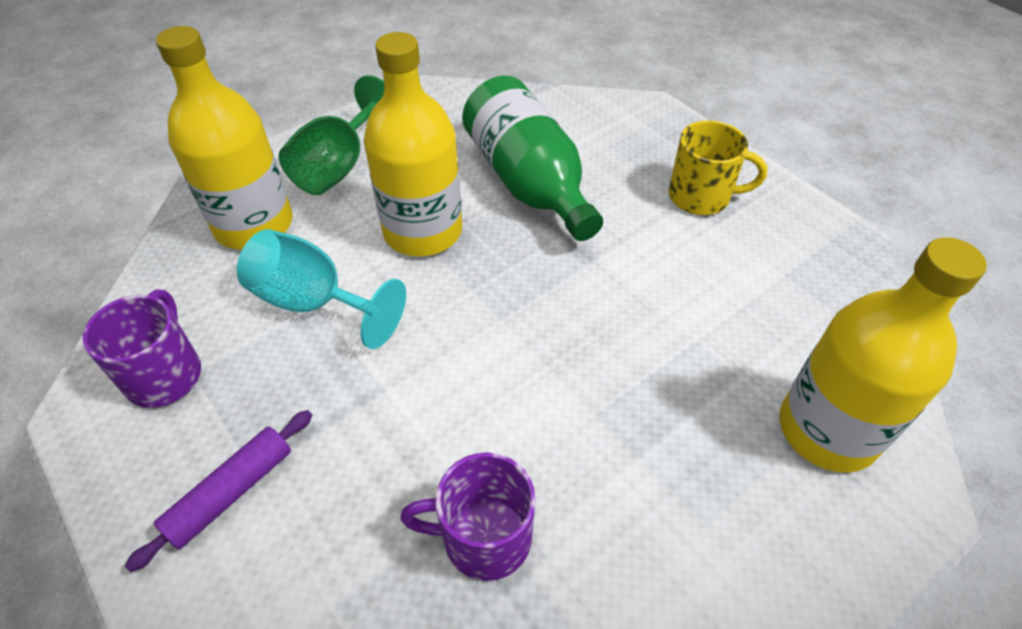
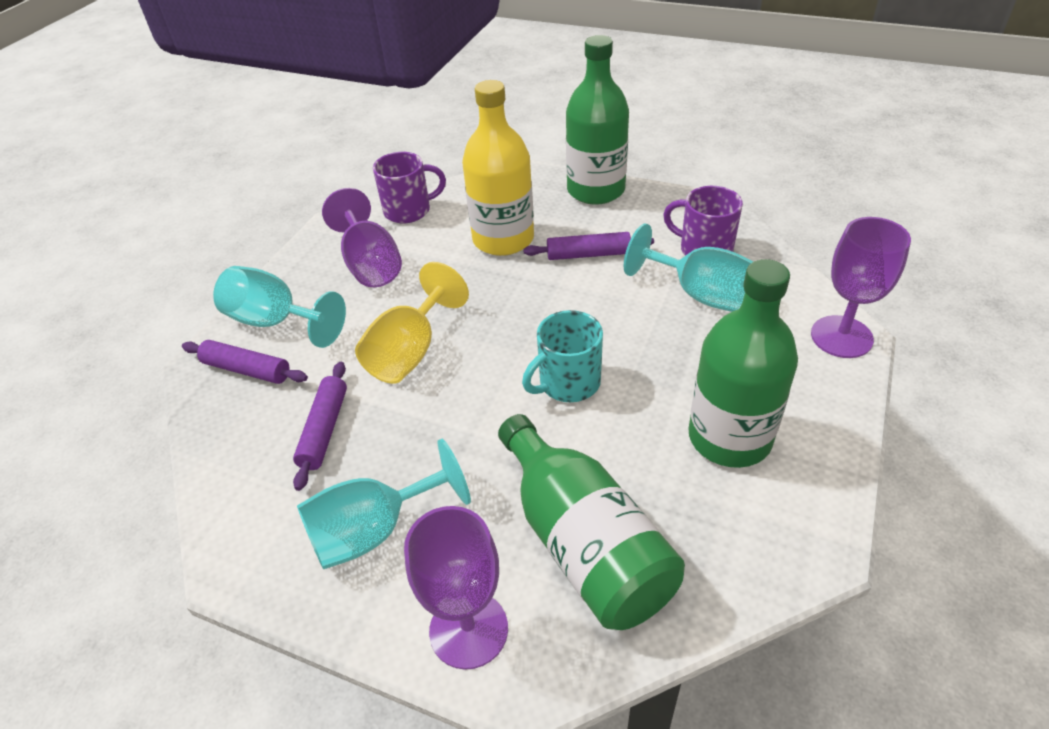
green bottle: [462,76,603,241] = 1 -> [498,414,685,630] [566,35,629,205] [689,259,798,468] = 3
green goblet: [279,75,384,195] = 1 -> none = 0
purple goblet: none = 0 -> [322,188,402,287] [404,506,508,670] [811,217,911,358] = 3
purple rolling pin: [125,410,312,572] = 1 -> [182,340,308,384] [293,362,347,491] [523,232,654,260] = 3
turquoise goblet: [237,229,406,349] = 1 -> [213,266,346,348] [297,439,471,569] [624,223,754,312] = 3
turquoise mug: none = 0 -> [522,310,603,402] = 1
yellow bottle: [156,26,293,250] [364,32,462,256] [780,237,987,473] = 3 -> [462,80,534,256] = 1
yellow goblet: none = 0 -> [355,262,469,384] = 1
yellow mug: [669,120,767,215] = 1 -> none = 0

